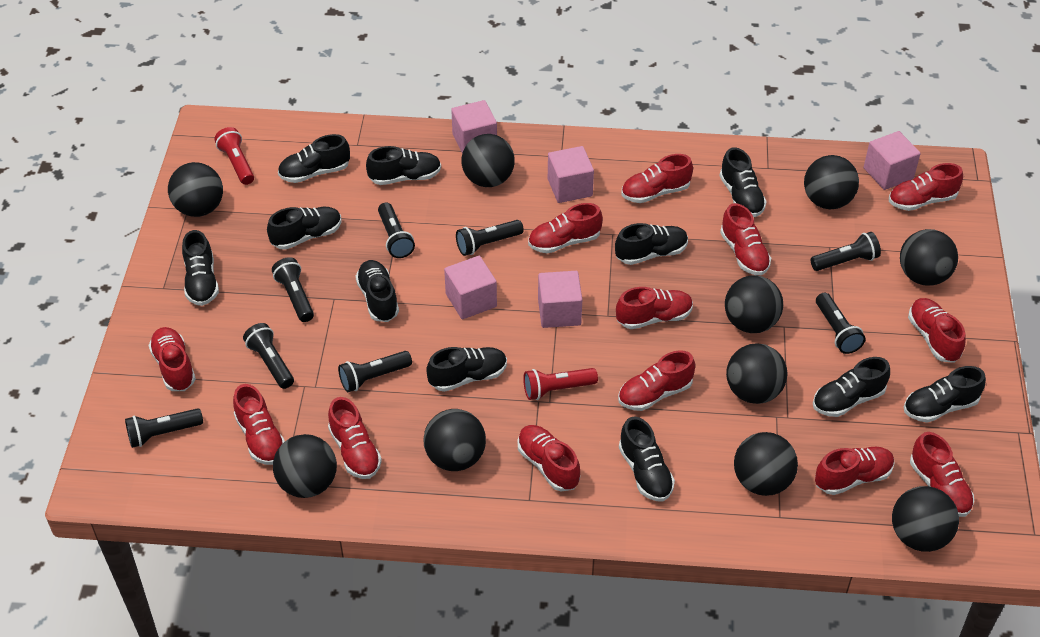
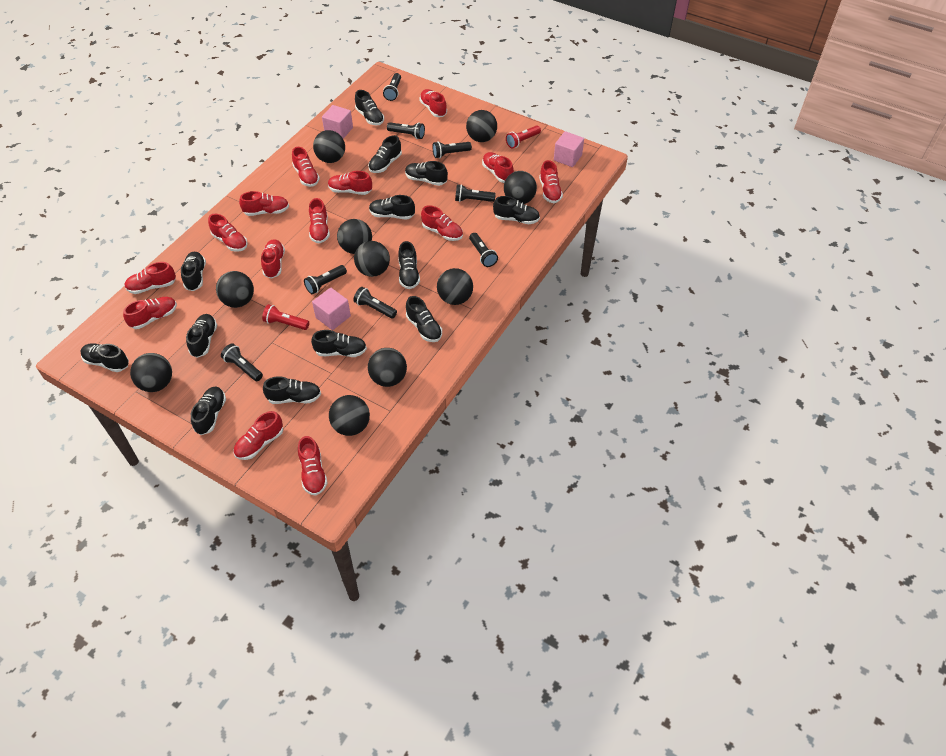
black shoe: [182,230,219,306] [267,207,342,250] [278,134,350,183] [355,260,399,322] [366,146,441,185] [426,347,507,392] [615,223,688,265] [619,417,675,502] [720,147,767,217] [813,357,890,417] [904,366,986,423] = 11 -> [80,343,129,372] [181,252,206,291] [186,314,217,358] [191,387,226,435] [263,376,321,404] [311,330,367,357] [355,90,384,126] [368,135,402,173] [369,195,415,219] [398,241,420,289] [405,161,448,186] [406,296,442,342] [493,196,540,224] = 13
pink cube: [444,256,497,319] [451,100,497,153] [538,271,582,328] [548,146,594,203] [864,131,921,190] = 5 -> [312,287,351,330] [322,105,353,139] [554,131,584,167] = 3
red shoe: [148,327,196,391] [233,384,285,465] [328,397,382,479] [518,425,580,491] [528,203,603,253] [616,287,693,329] [618,350,695,411] [621,154,693,203] [720,203,771,275] [815,447,895,495] [889,163,963,211] [908,298,966,363] [910,432,974,517] = 13 -> [123,297,177,329] [124,262,176,294] [208,214,248,252] [233,411,283,460] [239,191,289,216] [261,239,285,279] [292,147,320,187] [298,436,328,496] [309,198,330,243] [328,171,372,195] [420,89,447,117] [421,205,463,241] [482,152,514,183] [539,160,563,203] = 14

